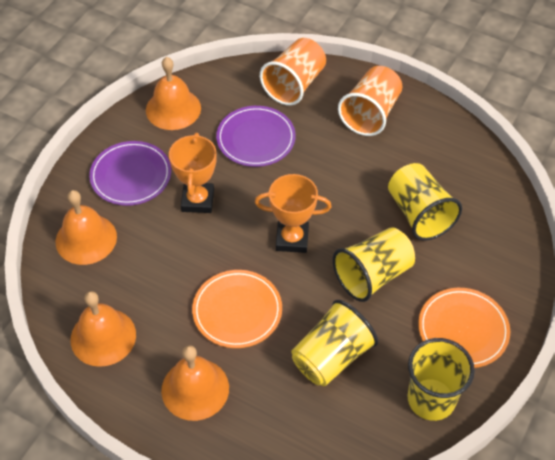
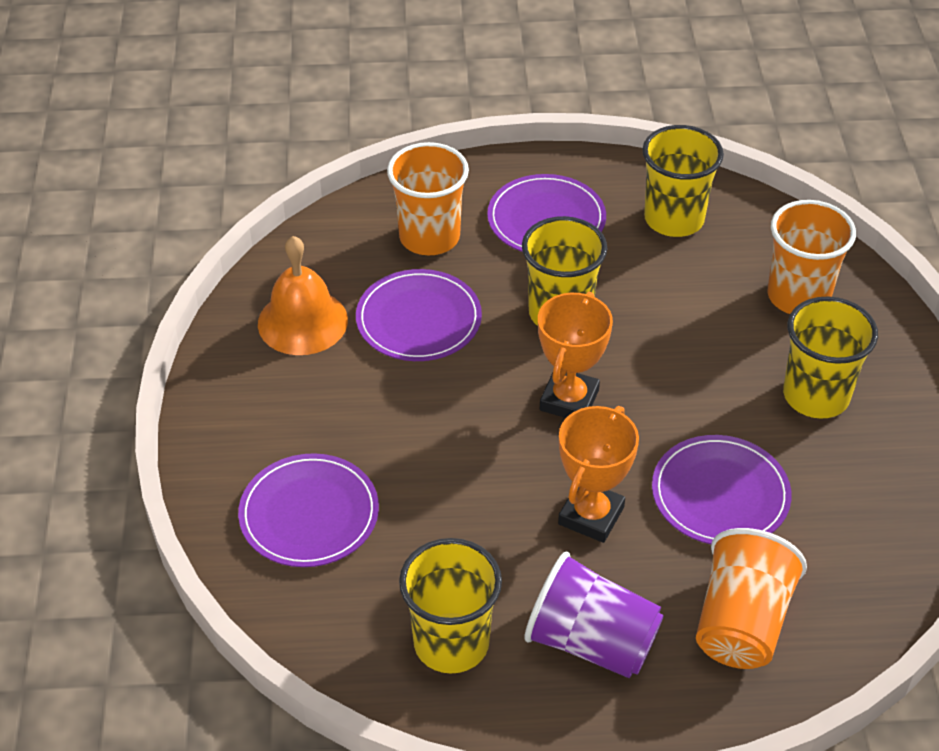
orange bell: [55,190,117,265] [71,291,136,367] [146,57,201,130] [161,345,229,421] = 4 -> [258,236,348,355] = 1
orange cup: [260,38,326,106] [338,66,402,136] = 2 -> [387,142,469,256] [696,528,807,669] [767,200,856,314] = 3
orange plate: [192,270,282,348] [418,288,510,368] = 2 -> none = 0
purple cup: none = 0 -> [524,552,664,678] = 1
purple plate: [89,141,171,206] [216,106,296,167] = 2 -> [238,453,379,567] [356,269,482,361] [487,174,606,252] [652,435,792,544] = 4

